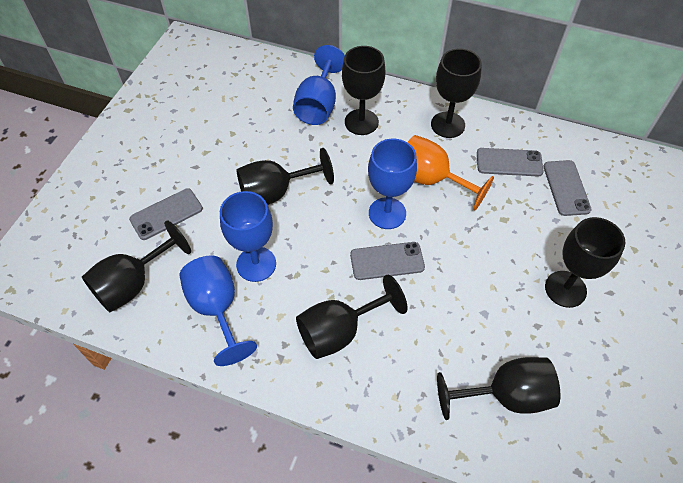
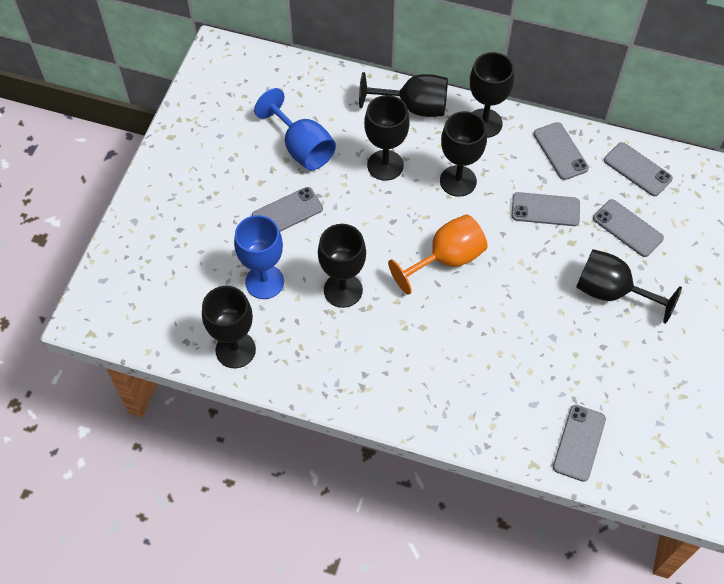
blue goblet: [180,256,257,366] [220,191,276,282] [293,45,345,125] [368,139,417,229] = 4 -> [234,215,284,299] [254,88,336,170] = 2
grey phone: [129,188,203,240] [350,242,425,280] [477,148,544,176] [543,160,592,216] = 4 -> [252,187,323,232] [512,192,580,226] [533,122,589,180] [553,405,606,482] [593,199,664,257] [604,142,673,196] = 6

